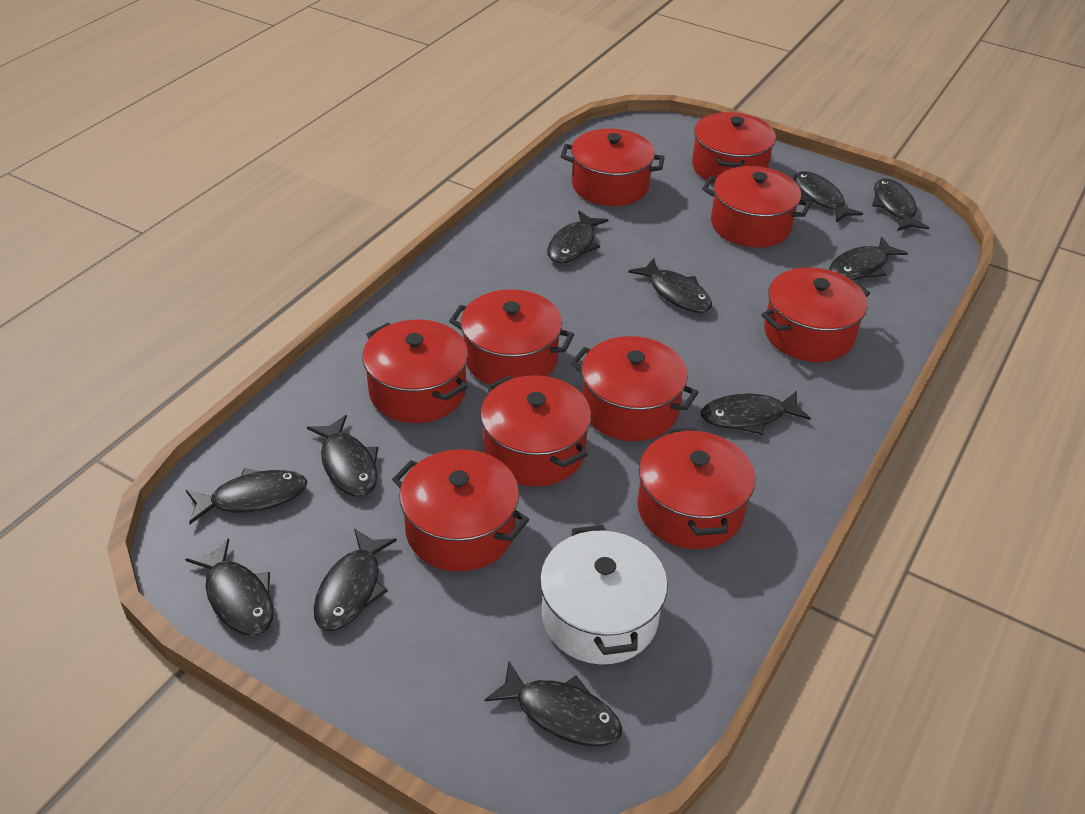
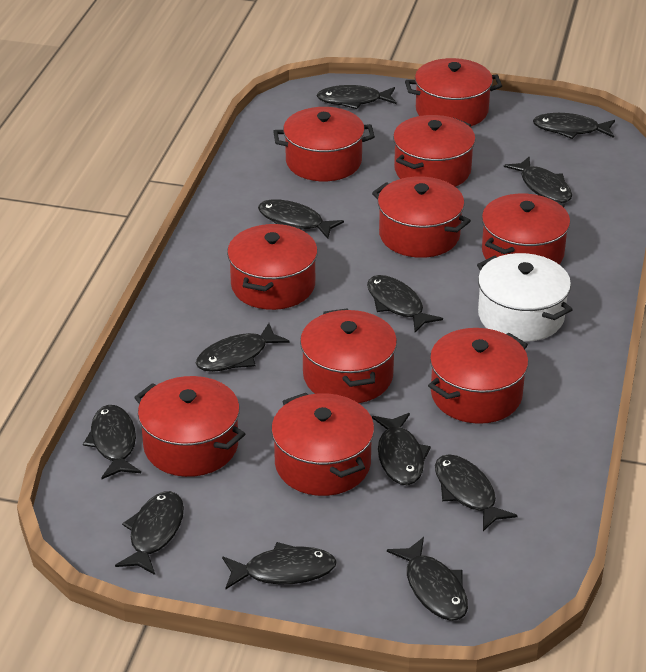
black fish: [185,538,273,636] [186,468,307,524] [307,415,378,497] [314,528,397,631] [485,662,622,746] [547,211,609,264] [628,258,712,313] [701,391,811,435] [794,171,863,223] [829,237,908,280] [872,178,929,231] = 11 -> [83,405,141,479] [115,491,184,575] [196,323,289,372] [222,542,337,589] [258,199,344,239] [316,85,397,109] [367,275,443,332] [372,413,431,485] [387,537,468,621] [435,454,518,531] [504,156,572,203] [533,113,615,139] = 12

